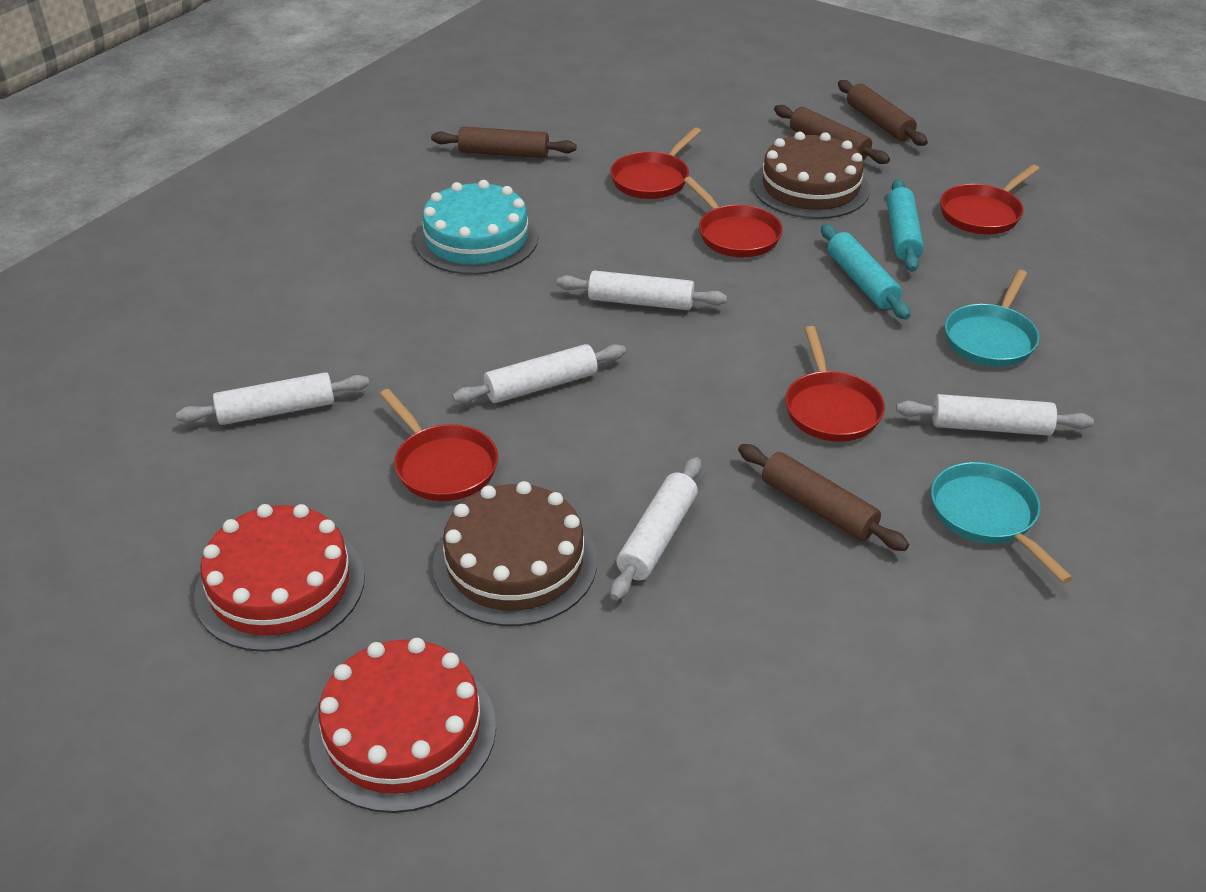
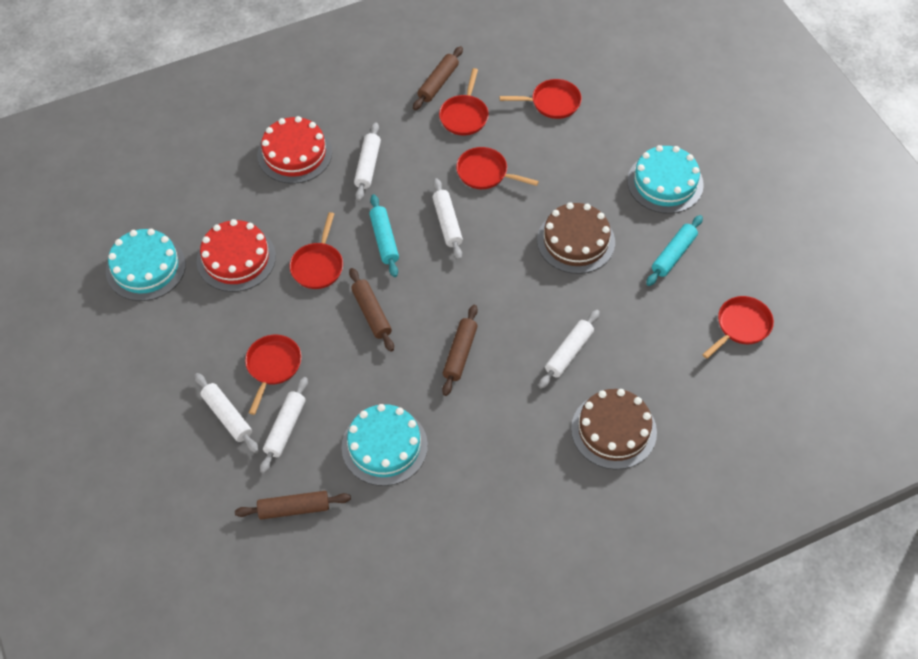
red pan: [380,389,498,501] [610,127,701,199] [683,177,783,257] [785,326,885,442] [940,164,1039,234] = 5 -> [245,335,301,415] [290,212,343,289] [439,68,489,135] [456,147,539,189] [499,79,582,119] [702,296,774,359] = 6
turquoise cake: [415,180,538,275] = 1 -> [106,229,186,301] [342,404,428,486] [627,145,704,214] = 3
turquoise pan: [931,462,1073,583] [945,270,1039,367] = 2 -> none = 0

